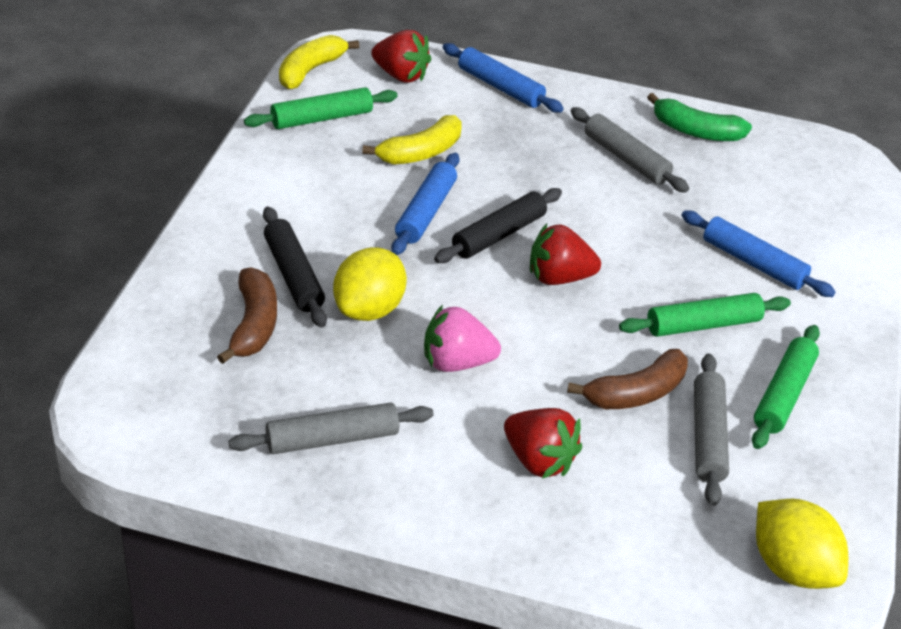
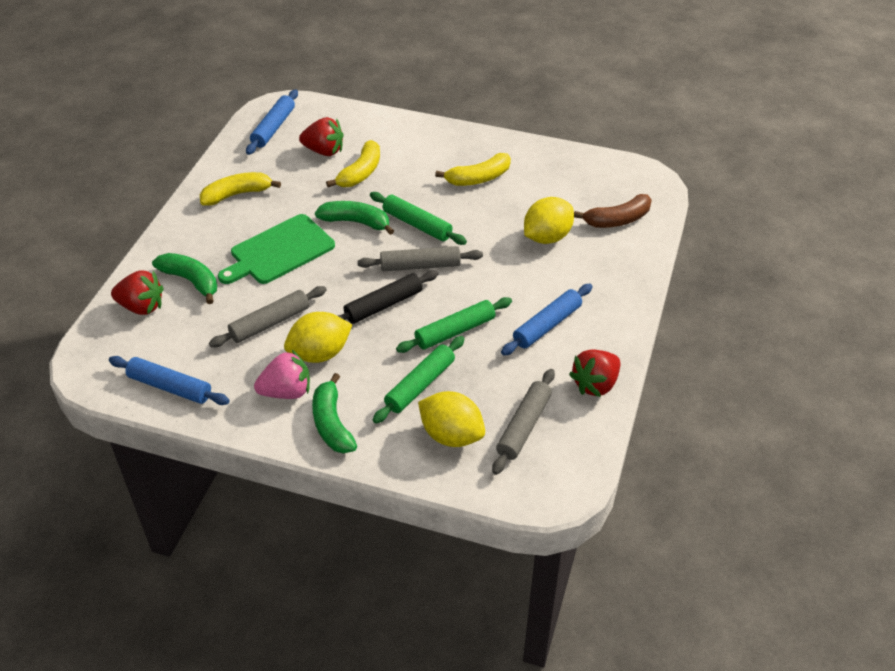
black rolling pin: [263,206,327,327] [434,188,562,263] = 2 -> [338,270,438,324] = 1
brown banana: [217,268,277,364] [567,349,688,409] = 2 -> [574,194,652,228] = 1
green banana: [647,93,752,141] = 1 -> [152,253,217,304] [312,373,357,454] [315,201,394,235] = 3
green cutting board: none = 0 -> [218,214,335,284] = 1
yellow banana: [279,35,359,90] [362,115,462,165] = 2 -> [200,172,281,206] [326,140,380,187] [435,153,511,186] = 3
yellow lemon: [333,247,407,321] [756,499,848,589] = 2 -> [284,312,352,363] [418,391,485,447] [524,197,574,244] = 3

